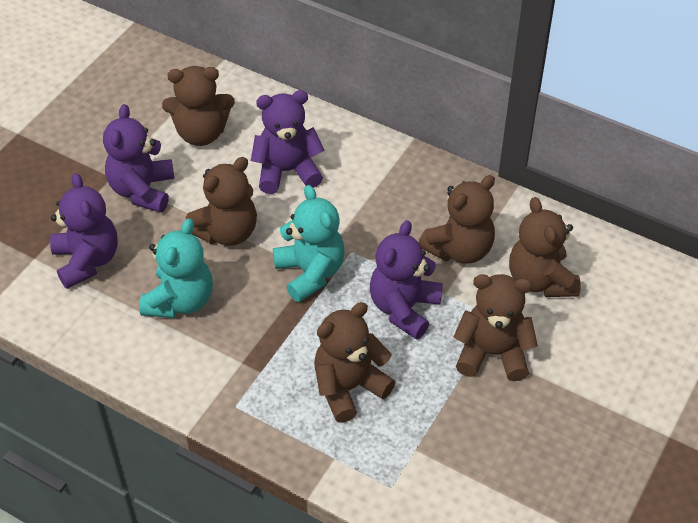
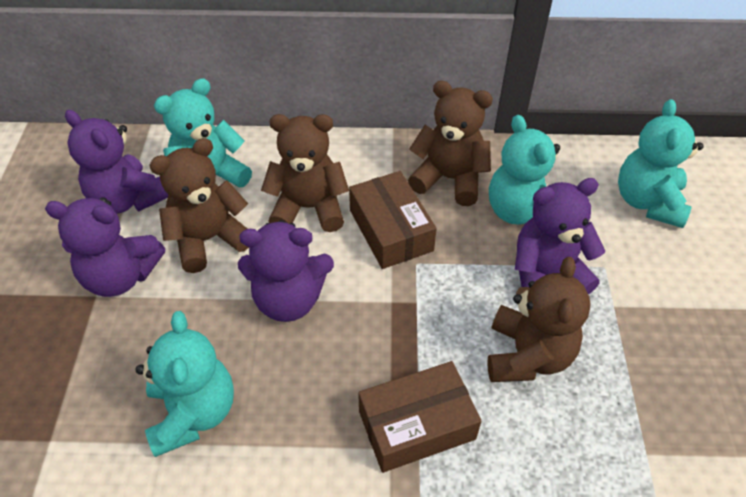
brown box: none = 0 -> [349,171,437,269] [358,361,481,473] = 2
brown teddy bear: [162,66,235,146] [186,157,257,246] [314,302,395,423] [418,175,495,264] [454,274,538,381] [509,197,581,297] = 6 -> [149,138,249,273] [261,114,349,232] [408,81,493,206] [487,257,591,382] = 4
turquoise teddy bear: [139,218,213,318] [273,185,345,302] = 2 -> [135,311,234,457] [154,78,252,188] [489,115,560,224] [618,99,704,228] = 4

